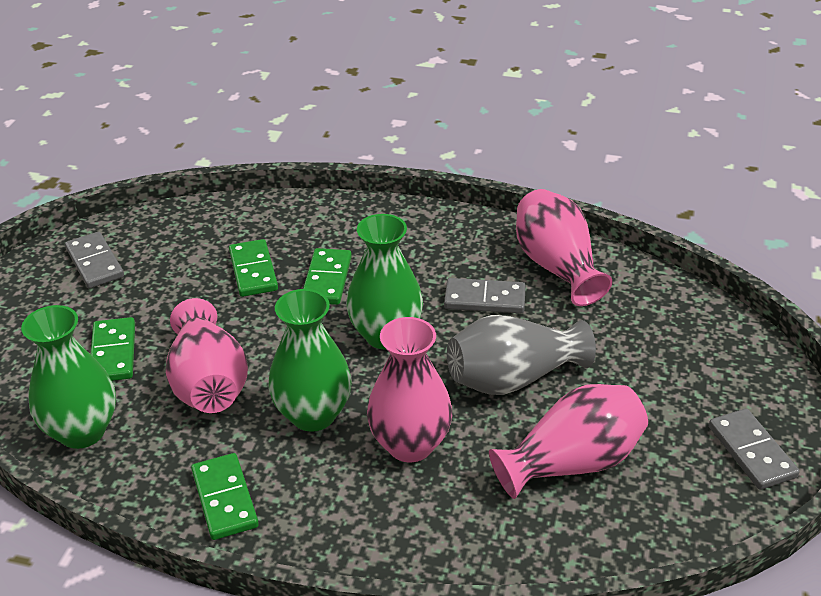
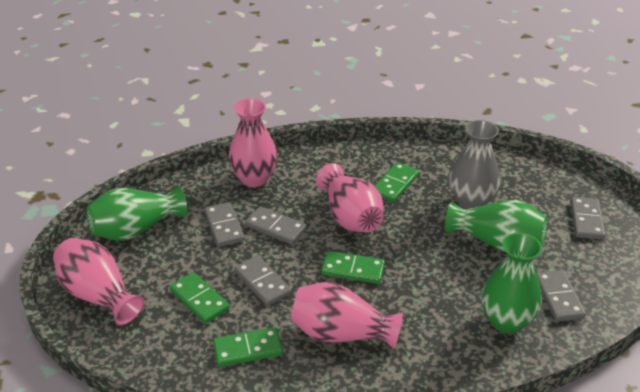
grey domino: [65,232,124,288] [444,278,526,313] [709,408,800,490] = 3 -> [204,202,245,247] [234,255,292,306] [245,206,307,245] [536,270,586,321] [570,197,605,240] = 5

